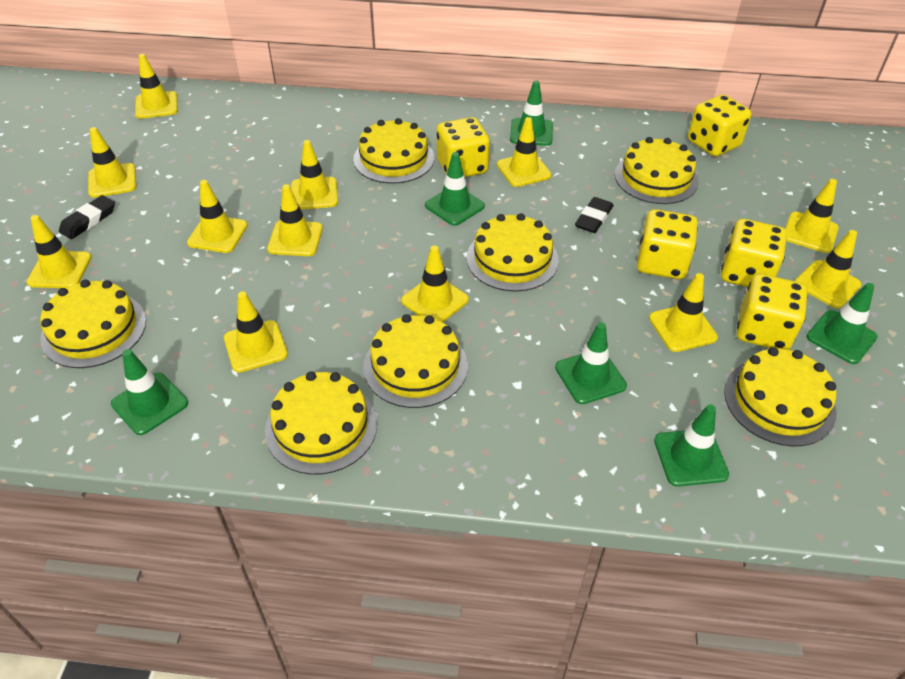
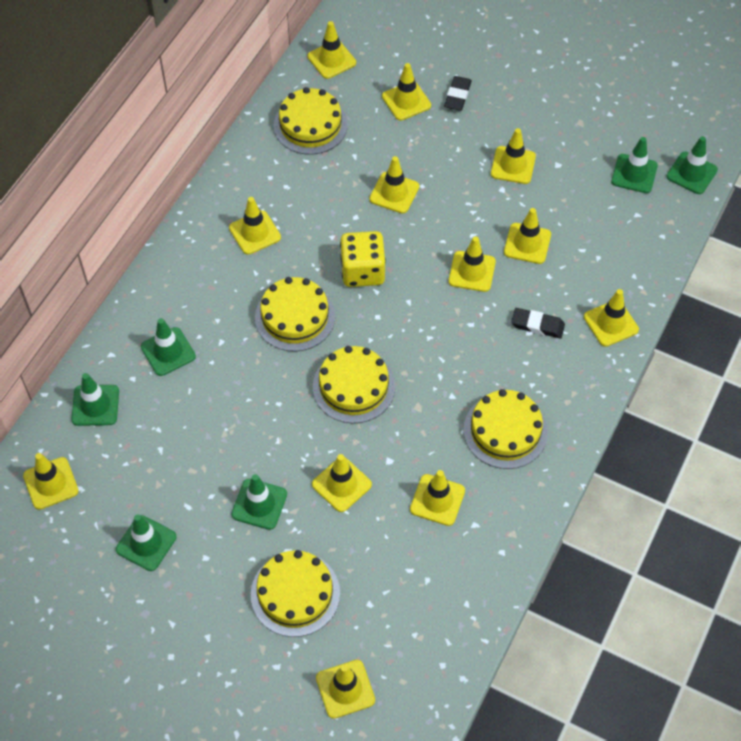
yellow cake: [40,280,146,368] [265,371,377,475] [353,118,434,184] [363,314,468,408] [467,213,559,292] [615,137,699,204] [724,347,836,447] = 7 -> [251,550,340,637] [255,277,335,351] [274,87,348,155] [313,346,395,423] [464,389,548,469] = 5
yellow dice: [437,117,490,177] [637,209,698,279] [688,94,752,156] [721,219,787,287] [737,274,808,350] = 5 -> [340,231,386,287] = 1

